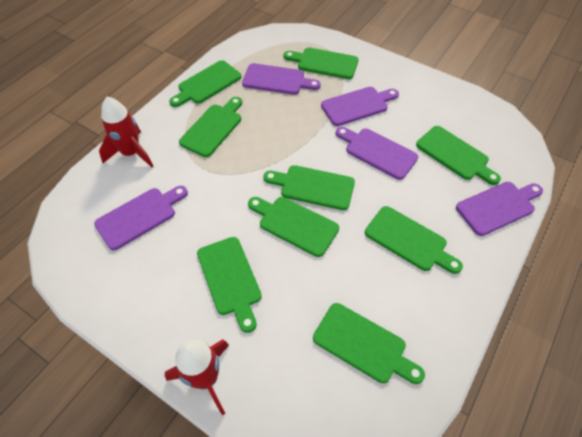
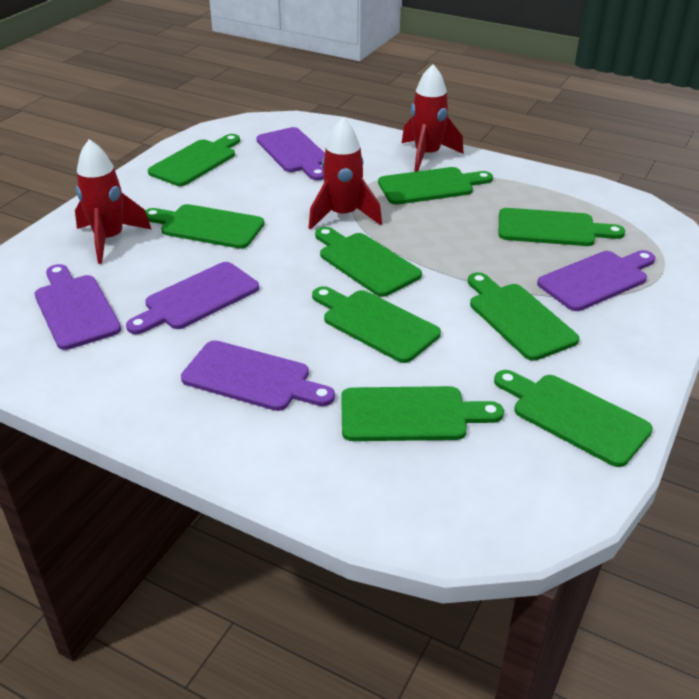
red rocket: [99,97,153,168] [165,339,229,415] = 2 -> [75,139,151,264] [309,118,382,230] [402,64,464,172] = 3

